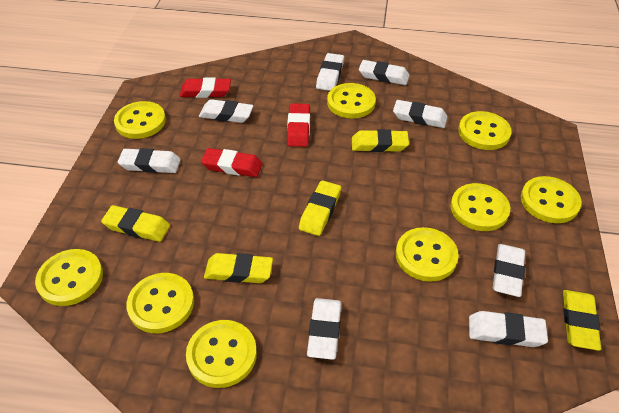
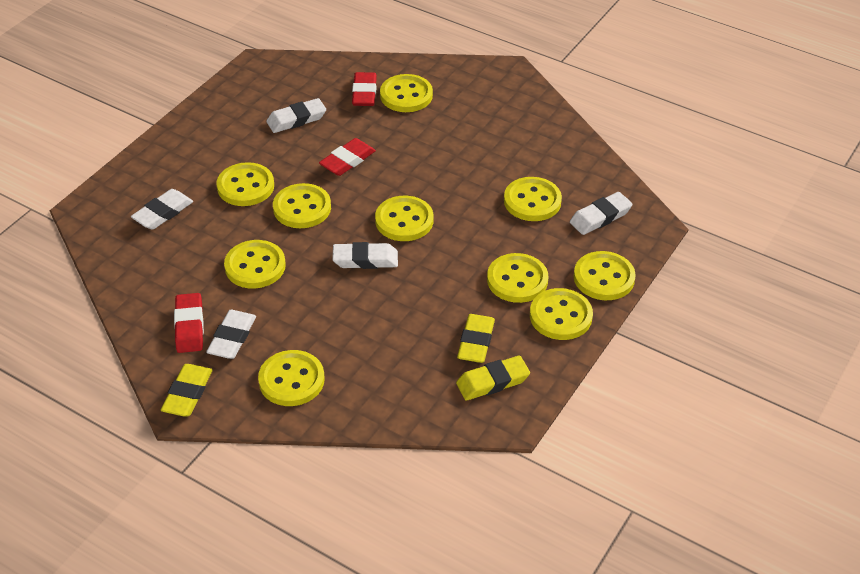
white eraser: [118,148,181,173] [199,99,253,123] [307,298,341,360] [316,53,344,91] [359,60,410,85] [393,100,447,128] [469,311,548,347] [493,244,525,297] = 8 -> [131,189,193,230] [206,310,256,359] [266,98,326,133] [332,242,398,269] [570,192,633,235] = 5
yellow button: [35,249,103,306] [114,101,166,139] [126,273,194,333] [186,320,257,388] [327,83,376,118] [396,227,459,282] [451,183,510,231] [458,111,512,150] [521,176,582,223] = 9 -> [217,162,274,206] [224,240,286,289] [258,350,325,406] [273,183,331,228] [375,196,434,241] [380,74,433,112] [487,253,548,303] [504,177,562,221] [530,288,593,340] [574,251,636,300] = 10
yellow eraser: [101,205,170,242] [204,253,273,283] [299,180,341,236] [352,129,409,152] [563,290,601,351] = 5 -> [161,364,213,416] [456,356,530,401] [457,314,495,363] = 3

